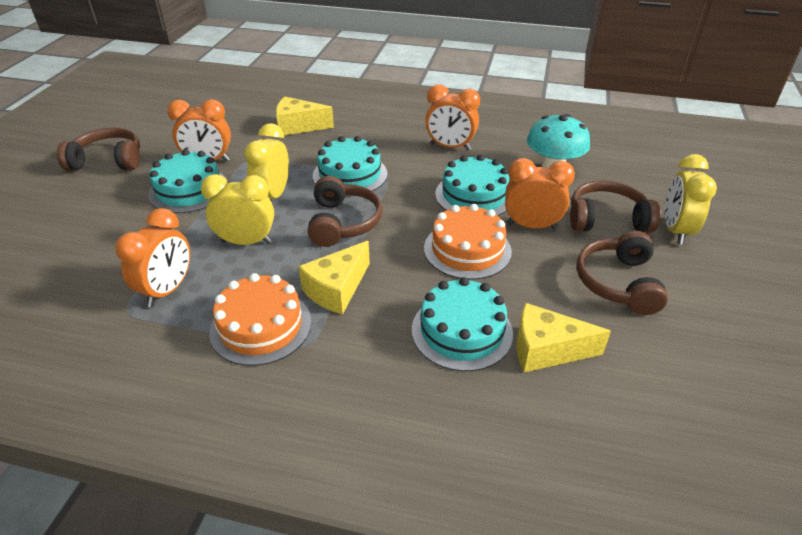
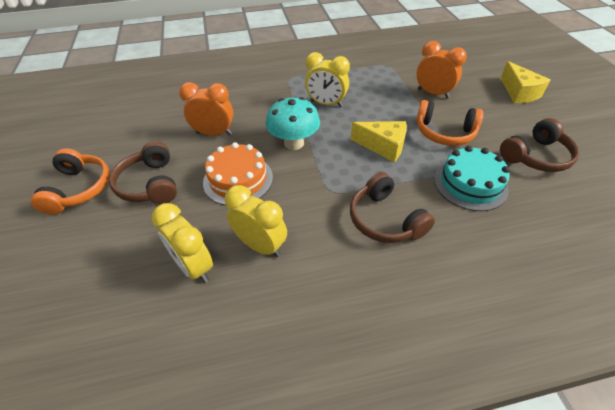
brown headphones: [57,128,140,171] [308,176,383,247] [570,180,661,233] [577,231,668,315] = 4 -> [109,141,177,204] [350,172,435,243] [500,118,579,172] = 3
orange cake: [209,273,311,366] [424,204,512,280] = 2 -> [203,142,273,205] = 1
orange clock: [115,208,190,307] [167,99,231,162] [425,84,480,150] [505,158,575,229] = 4 -> [179,82,233,136] [417,41,467,99] = 2
orange headphones: none = 0 -> [31,148,110,215] [416,100,483,146] = 2
turquoise cake: [148,149,228,213] [313,136,388,197] [412,277,513,371] [435,155,509,216] = 4 -> [434,146,510,211] = 1
yellow cheese: [276,97,334,135] [299,241,370,314] [517,303,611,373] = 3 -> [351,121,407,162] [501,61,550,103] = 2

